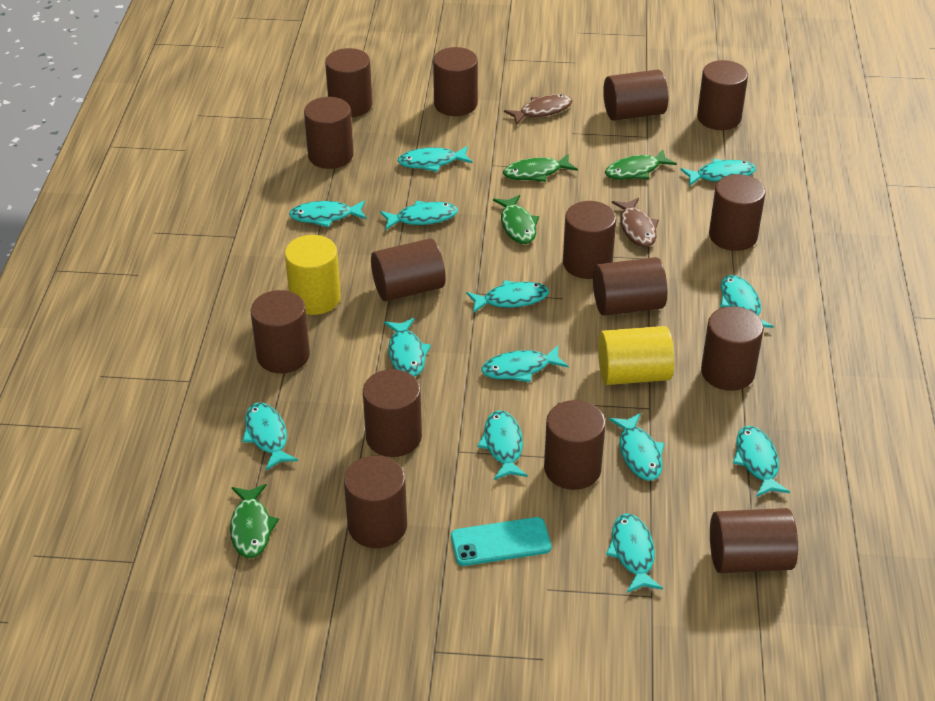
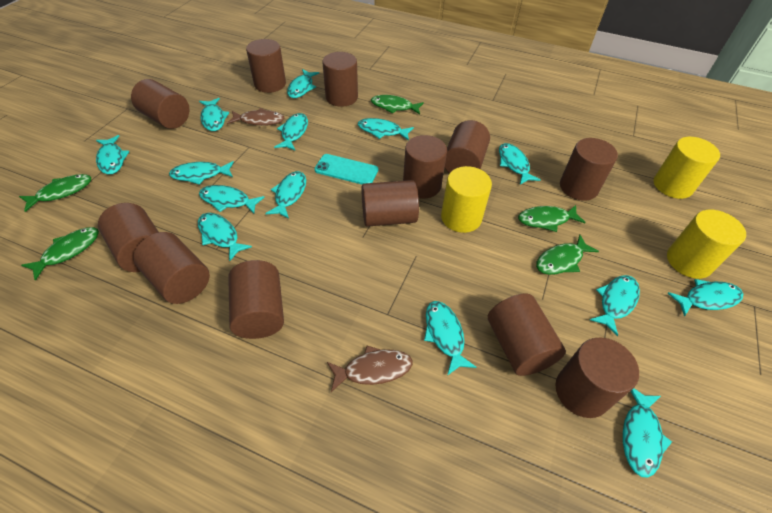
brown cylinder: [250,290,310,373] [304,97,354,169] [325,48,372,117] [344,456,407,548] [363,369,422,457] [371,238,446,301] [433,47,478,116] [544,400,606,490] [563,201,616,279] [593,257,667,316] [603,69,668,121] [697,60,748,130] [701,306,764,391] [709,174,766,251] [710,508,798,573] = 15 -> [98,203,158,272] [131,79,189,129] [133,232,210,304] [228,260,284,339] [246,39,286,93] [322,52,358,107] [361,180,419,227] [403,135,447,199] [445,120,490,173] [488,294,566,376] [555,337,639,418] [560,138,618,201] = 12
green fish: [230,484,279,558] [493,195,539,244] [503,154,578,182] [605,149,677,180] = 4 -> [19,174,91,212] [21,227,99,281] [371,95,424,114] [518,205,586,232] [536,235,599,275] = 5
turquoise fish: [242,403,298,470] [289,200,367,227] [380,201,458,230] [384,318,431,376] [398,146,472,172] [466,280,549,313] [477,410,528,480] [481,346,568,382] [606,514,663,593] [609,413,665,481] [680,159,756,186] [720,275,774,328] [733,426,790,497] = 13 -> [96,135,130,174] [169,161,234,185] [198,213,252,261] [199,98,229,131] [199,185,265,214] [265,171,306,219] [274,113,308,150] [287,69,319,98] [358,118,414,141] [424,301,477,376] [499,143,540,185] [590,275,640,336] [623,388,672,478] [668,279,743,316] = 14
yellow cylinder: [285,235,341,315] [598,326,674,385] = 2 -> [441,166,492,233] [654,137,720,199] [667,210,746,279] = 3

